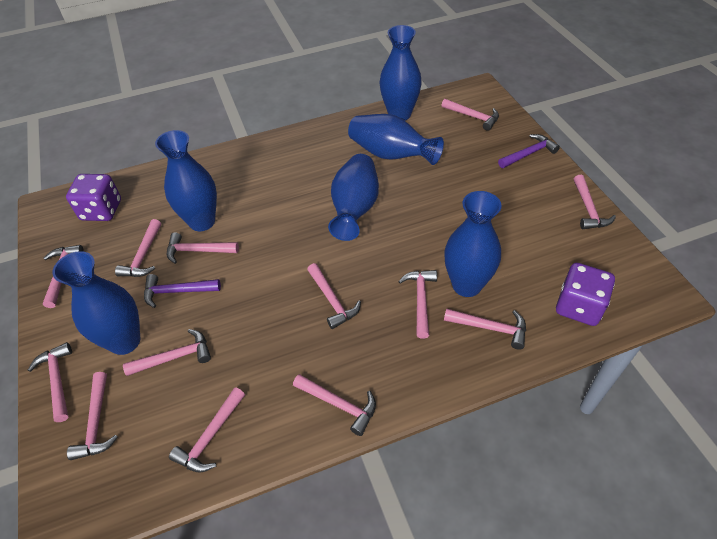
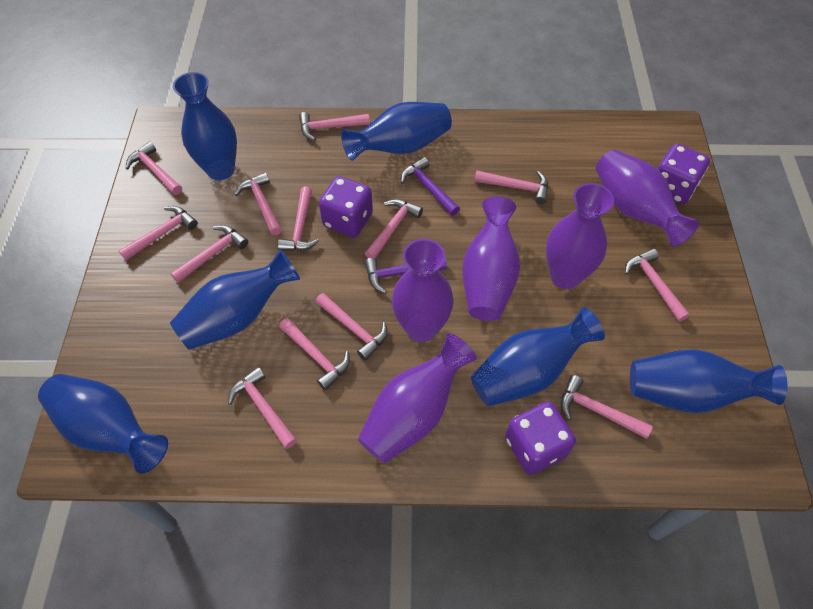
purple dice: [66,174,121,221] [556,263,615,326] = 2 -> [319,176,373,237] [505,402,576,475] [658,144,710,205] = 3
purple vase: none = 0 -> [358,333,477,464] [392,239,454,342] [462,196,520,321] [546,183,614,289] [596,150,699,247] = 5

